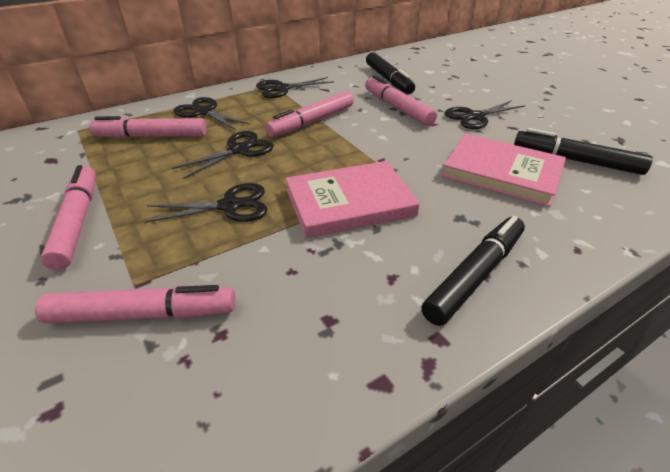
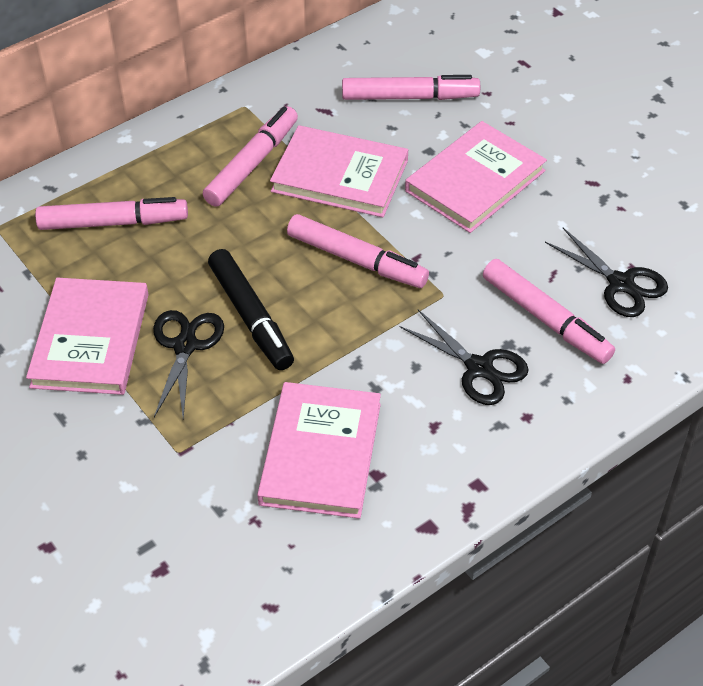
black marker: [366,52,415,94] [421,216,525,326] [514,128,653,175] = 3 -> [208,249,294,370] = 1
black scissors: [144,183,267,223] [172,131,274,179] [173,97,250,130] [256,77,334,98] [445,100,525,129] = 5 -> [153,310,224,419] [400,310,529,405] [545,228,668,317] = 3
pink book: [286,161,420,238] [442,134,566,207] = 2 -> [26,278,149,395] [257,382,381,519] [270,125,408,217] [405,121,547,233] = 4

